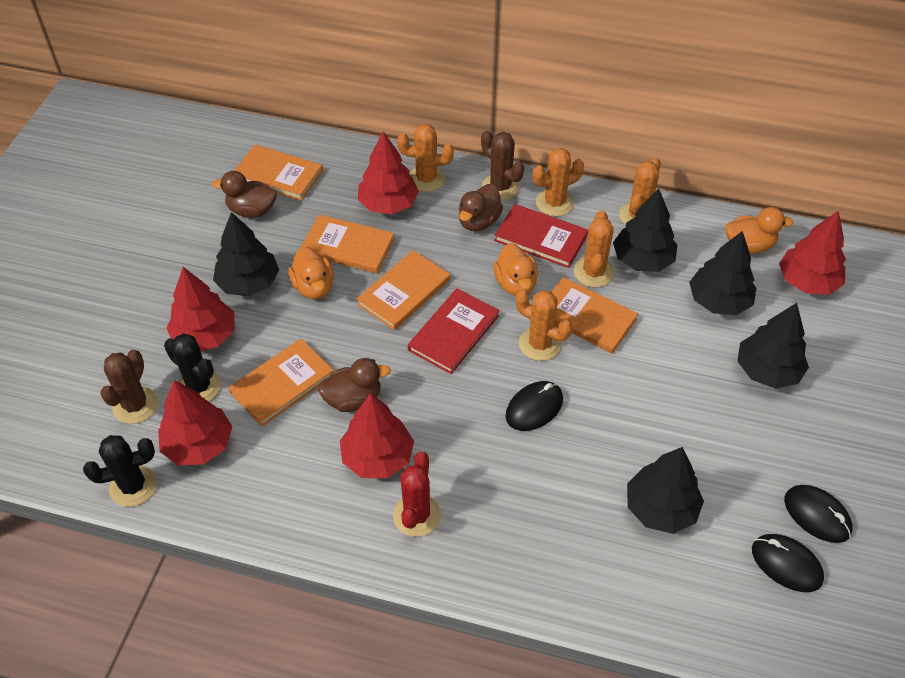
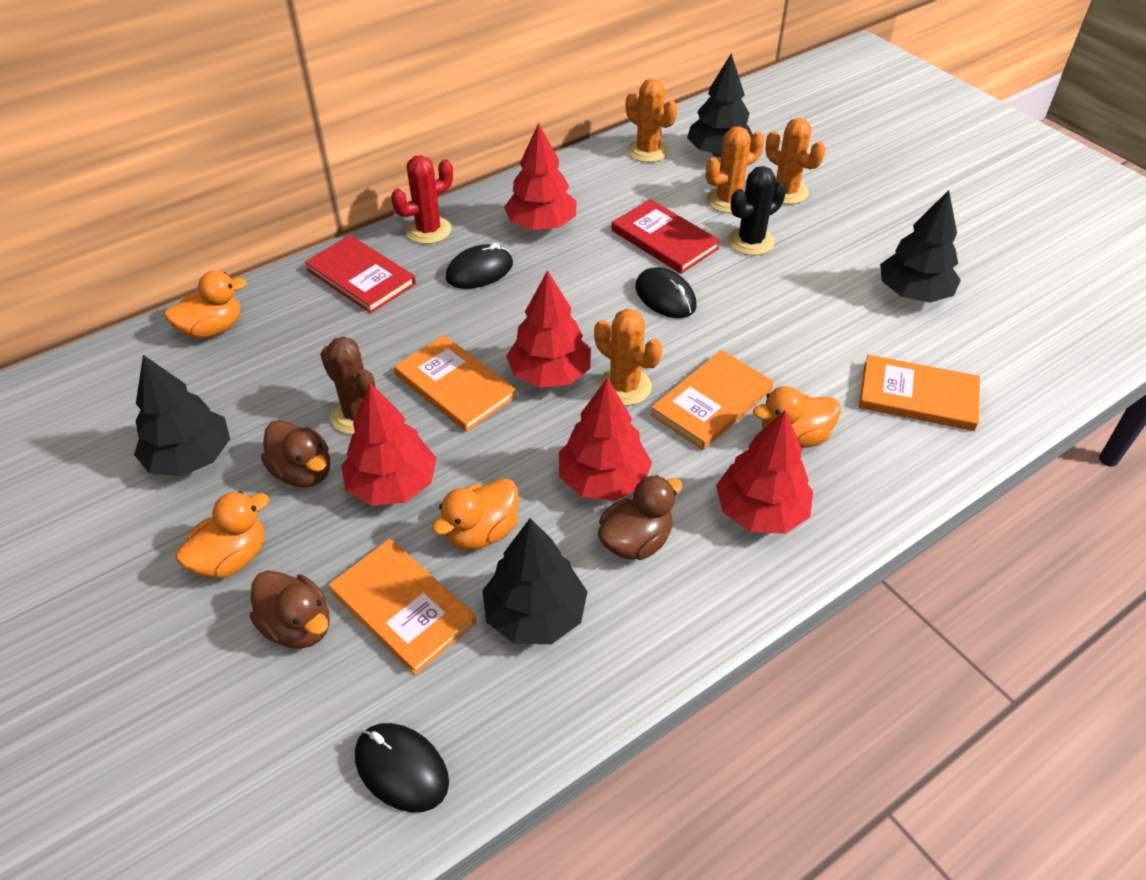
black cactus: [83,435,157,507] [164,333,221,402] = 2 -> [728,166,786,256] = 1
black tree: [213,212,279,296] [613,189,678,272] [627,447,704,534] [689,231,756,315] [737,303,809,389] = 5 -> [134,355,230,477] [482,518,588,644] [687,53,753,157] [880,190,961,303] = 4
brown cactus: [100,350,158,424] [481,131,524,200] = 2 -> [320,336,376,435] = 1
orange book: [228,339,334,427] [234,144,323,201] [300,215,395,274] [357,250,450,330] [552,277,638,354] = 5 -> [328,538,477,675] [394,335,516,432] [651,350,774,450] [859,355,980,431] = 4
orange cactus: [397,124,454,192] [516,290,572,361] [533,148,584,216] [574,210,614,287] [619,157,661,225] = 5 -> [594,309,662,406] [626,78,678,162] [706,126,764,213] [766,118,825,204] = 4
orange duck: [288,247,334,299] [493,243,538,296] [725,207,794,254] = 3 -> [164,271,247,339] [175,491,269,578] [432,478,519,550] [753,386,841,448] = 4

